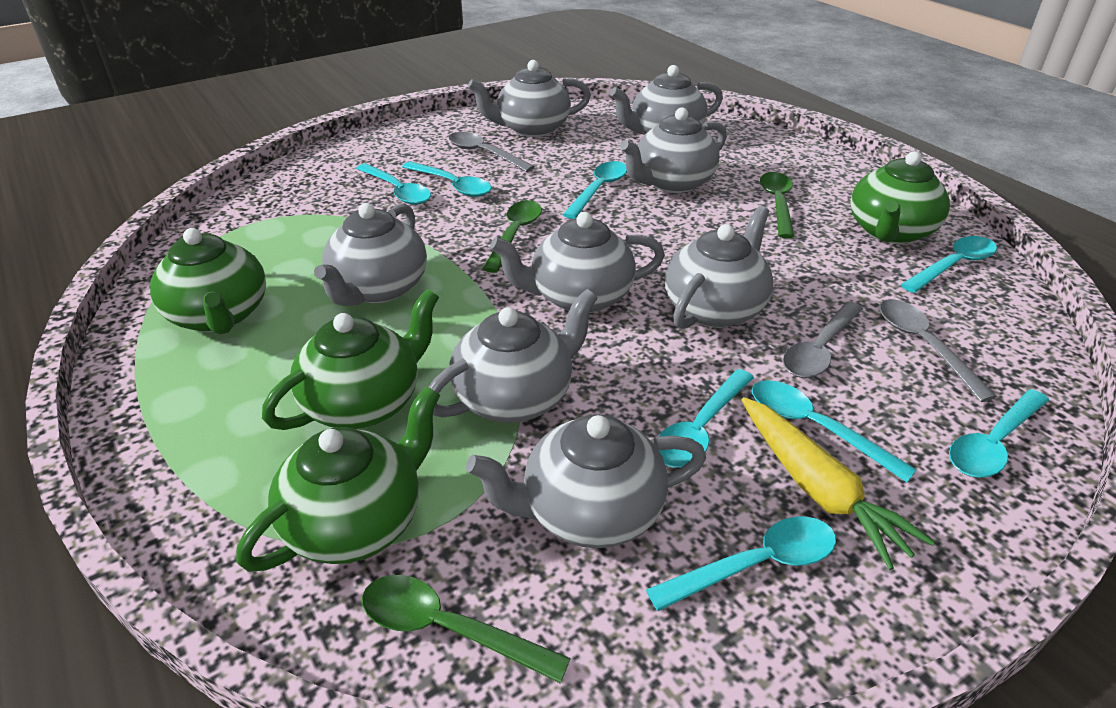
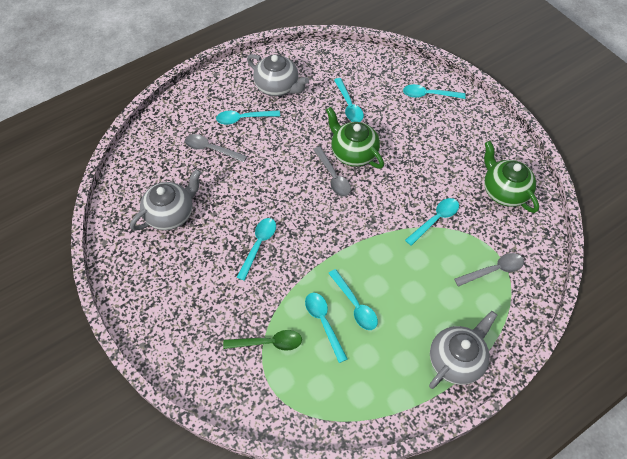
green spoon: [362,575,571,683] [482,200,542,273] [760,172,795,238] = 3 -> [223,330,302,351] = 1
green teapot: [150,228,266,335] [236,386,440,572] [262,289,439,430] [850,151,950,244] = 4 -> [326,107,384,169] [484,141,539,213] = 2
grey teapot: [314,203,427,306] [429,289,598,423] [466,414,706,548] [468,60,591,137] [490,212,665,313] [610,65,723,134] [620,107,727,193] [665,206,773,329] = 8 -> [130,169,201,231] [247,54,309,96] [429,311,497,389] = 3
turquoise spoon: [356,163,431,205] [402,161,492,197] [563,161,627,219] [646,516,836,611] [658,369,754,468] [752,380,917,482] [901,236,997,293] [949,389,1049,478] = 8 -> [216,110,280,125] [237,218,276,281] [305,293,348,363] [328,269,378,330] [334,78,364,122] [403,84,466,99] [405,198,459,246] = 7
yellow carrot: [742,397,935,570] = 1 -> none = 0

